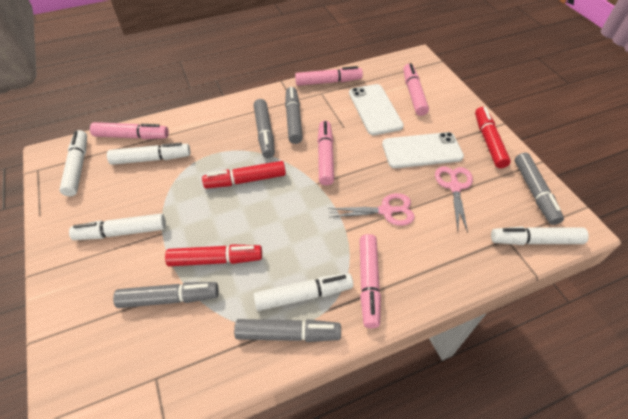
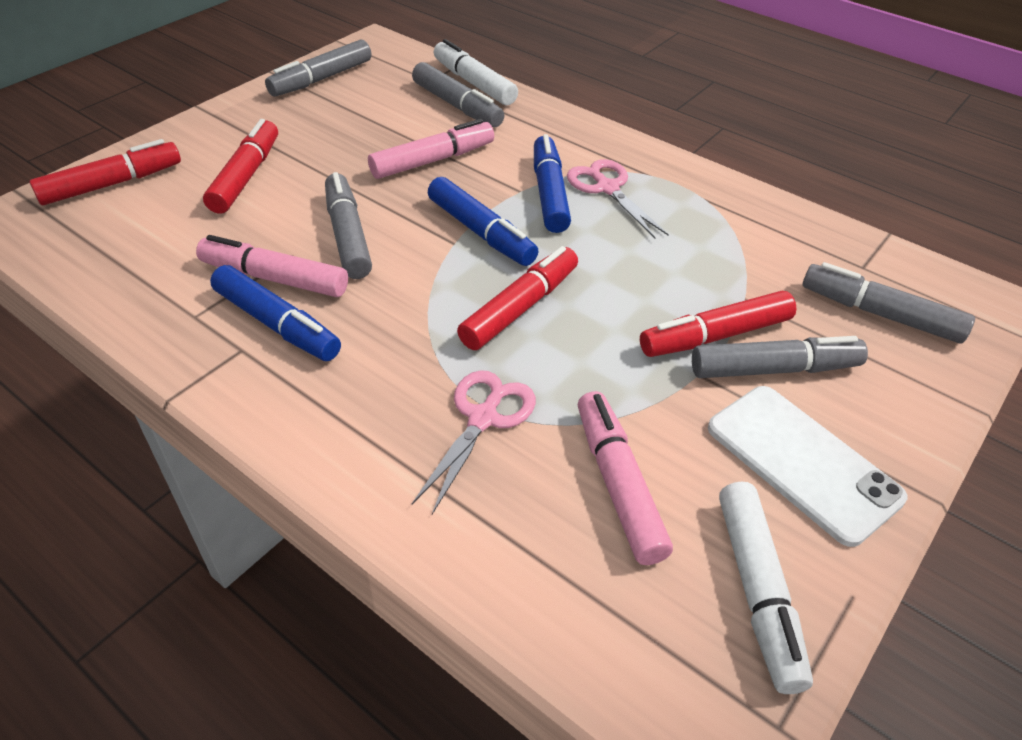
blue marker: none = 0 -> [210,265,341,361] [428,177,539,266] [534,134,571,233] = 3
pink marker: [90,122,169,139] [295,66,363,86] [318,121,334,186] [359,234,381,328] [403,63,429,116] = 5 -> [196,235,348,297] [368,119,494,179] [578,391,673,565] = 3
red marker: [165,245,262,266] [202,161,286,189] [475,107,511,168] = 3 -> [30,139,181,205] [203,119,278,214] [457,246,578,350] [640,291,796,357] = 4
white marker: [59,130,87,196] [69,214,166,240] [107,143,190,165] [254,273,353,311] [491,227,589,245] = 5 -> [434,39,518,105] [719,482,813,694] = 2
white phone: [349,84,404,135] [382,132,464,168] = 2 -> [708,386,907,547] = 1

